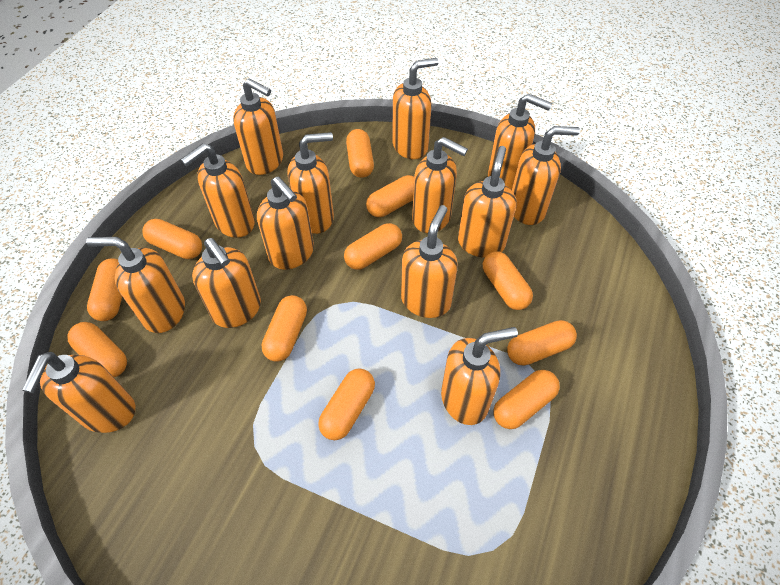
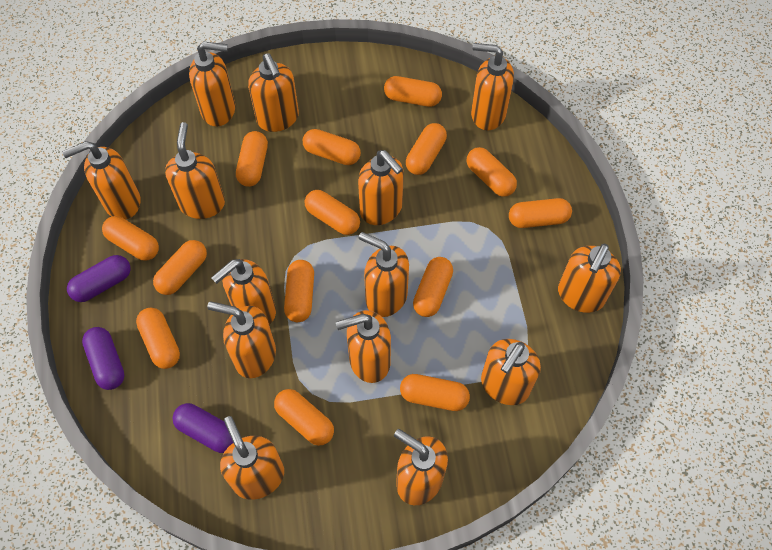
orange capsule: [67,322,127,377] [87,258,122,321] [142,219,202,259] [262,295,307,362] [318,369,375,440] [344,223,402,270] [346,129,374,178] [366,175,414,217] [483,251,533,310] [494,370,560,429] [507,320,577,365] = 11 -> [102,216,159,261] [136,308,180,369] [153,240,207,295] [236,131,268,187] [274,389,334,446] [284,260,314,322] [303,129,361,165] [304,190,360,235] [384,76,442,107] [400,374,470,411] [406,123,447,175] [413,257,453,317] [467,147,517,197] [509,198,572,228] = 14
purple capsule: none = 0 -> [67,255,131,302] [82,327,125,390] [172,403,233,453] = 3

